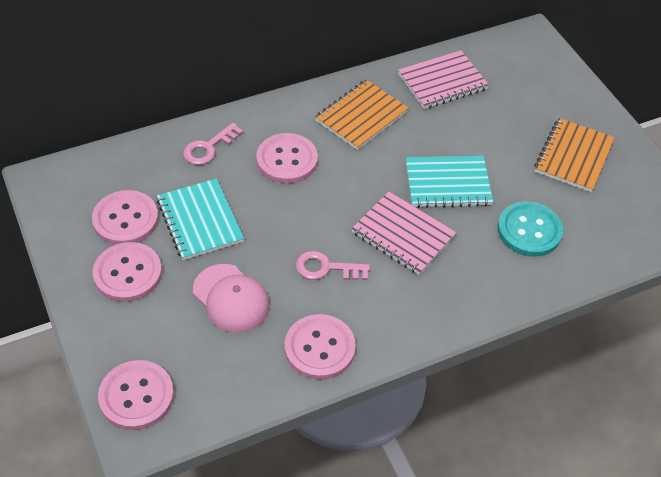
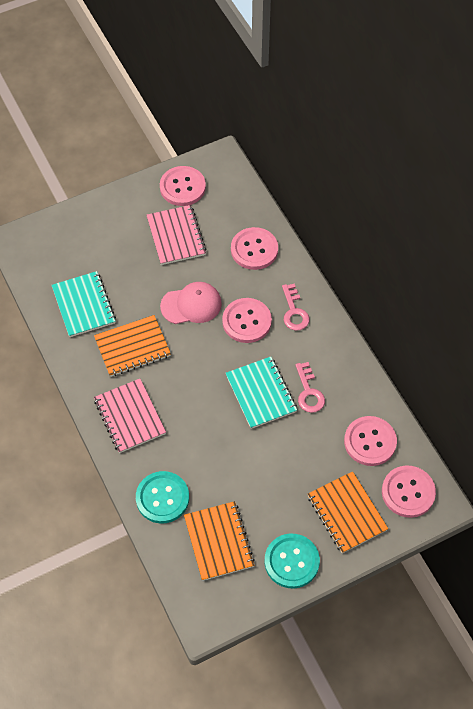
orange notebook: [315,79,409,150] [534,118,615,192] = 2 -> [94,315,171,377] [184,501,255,581] [308,471,388,553] = 3
turquoise button: [498,201,563,257] = 1 -> [136,471,189,523] [265,534,320,589] = 2

